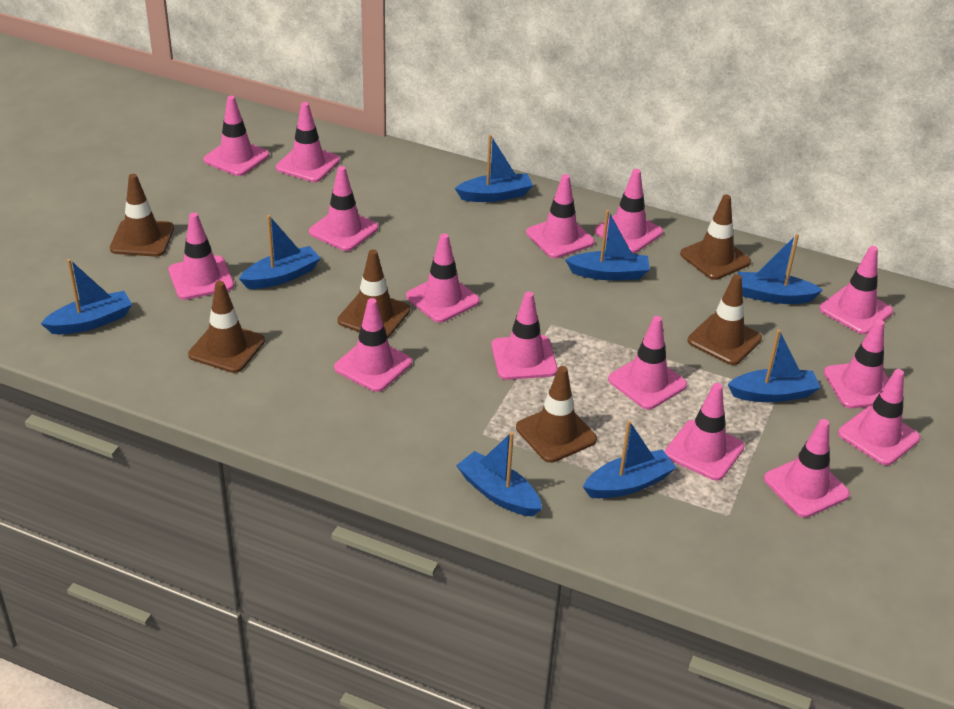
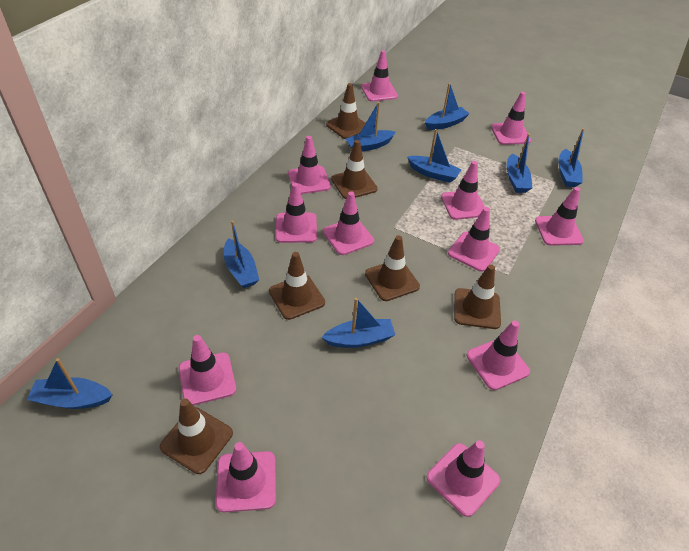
pink traffic cone: [169,212,234,300] [203,96,269,176] [276,102,340,182] [309,166,378,251] [334,298,412,392] [406,233,480,323] [491,291,558,380] [526,174,595,258] [594,169,663,253] [608,316,687,410] [665,383,745,481] [764,419,850,518] [820,246,893,334] [824,319,889,409] [838,369,920,465] = 15 -> [179,335,236,405] [216,442,276,512] [275,183,317,243] [288,136,331,194] [323,191,374,255] [361,50,398,102] [427,440,500,517] [441,161,485,220] [448,207,500,272] [467,320,530,390] [491,92,531,145] [535,187,584,246] = 12

